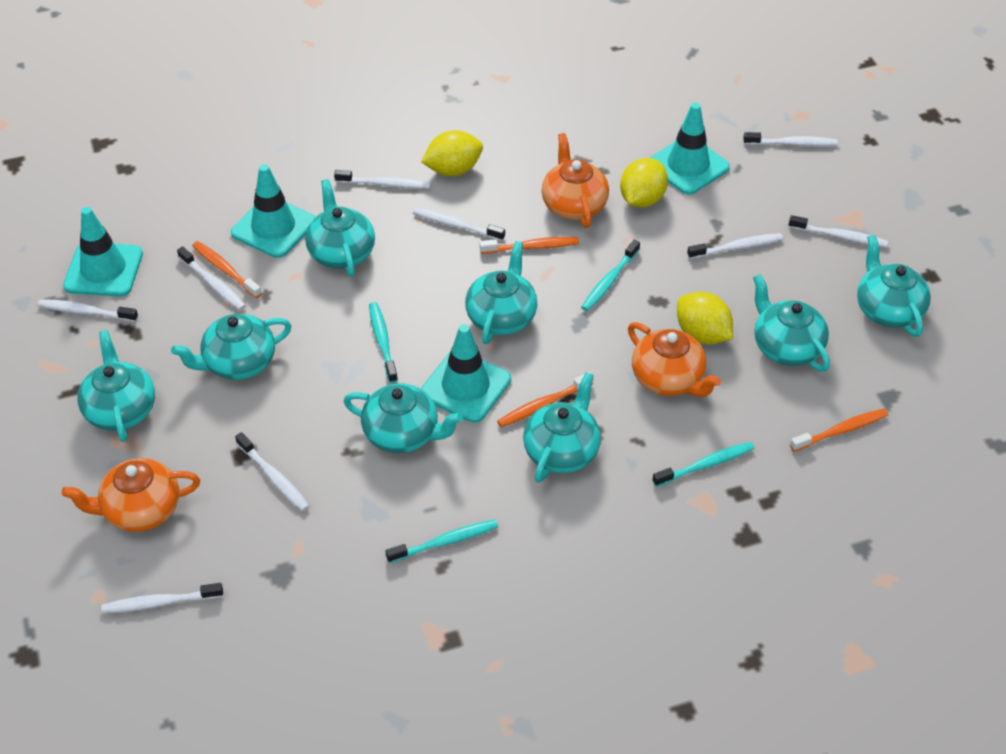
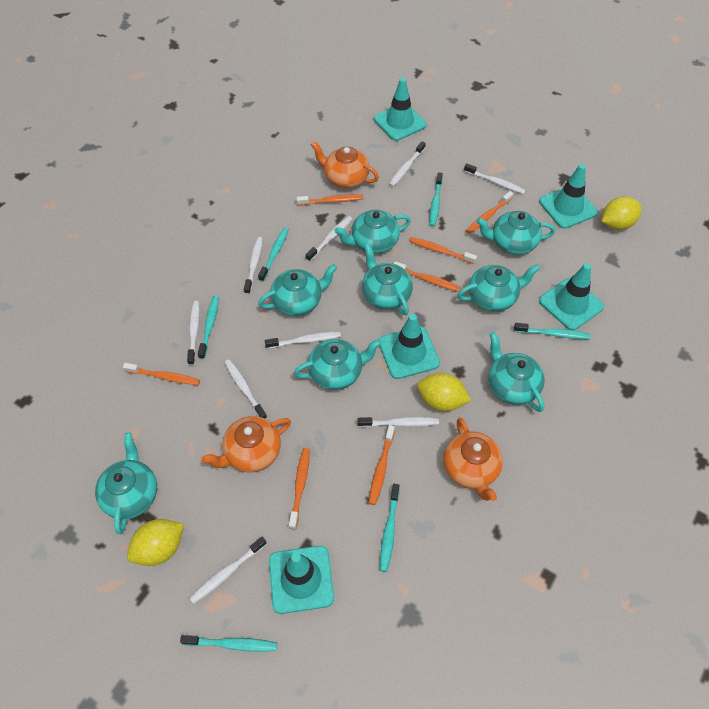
orange toothbrush: [192,241,262,298] [480,237,579,254] [497,372,594,428] [790,408,889,452] = 4 -> [123,363,200,385] [289,448,310,529] [296,194,363,205] [369,425,395,505] [394,261,462,292] [409,237,477,264] [466,191,514,234] = 7
turquoise toothbrush: [369,302,398,383] [385,519,498,563] [581,240,640,311] [652,442,755,487] = 4 -> [180,635,277,652] [198,295,219,359] [258,227,289,282] [380,484,400,572] [430,172,443,227] [514,323,591,339] = 6
turquoise traffic cone: [63,207,143,297] [231,164,315,258] [421,324,511,423] [650,103,730,195] = 4 -> [269,546,334,614] [374,78,427,141] [379,314,440,379] [539,164,598,229] [539,263,604,330] = 5

